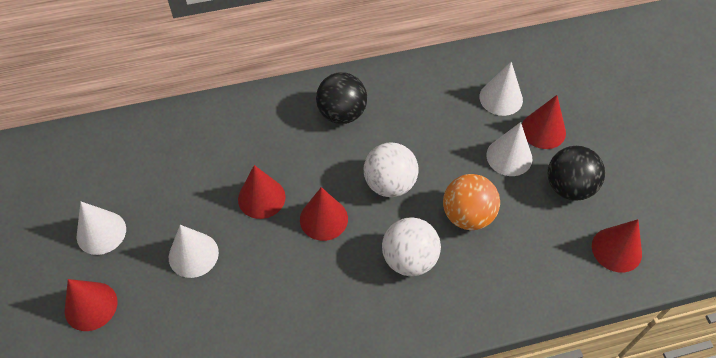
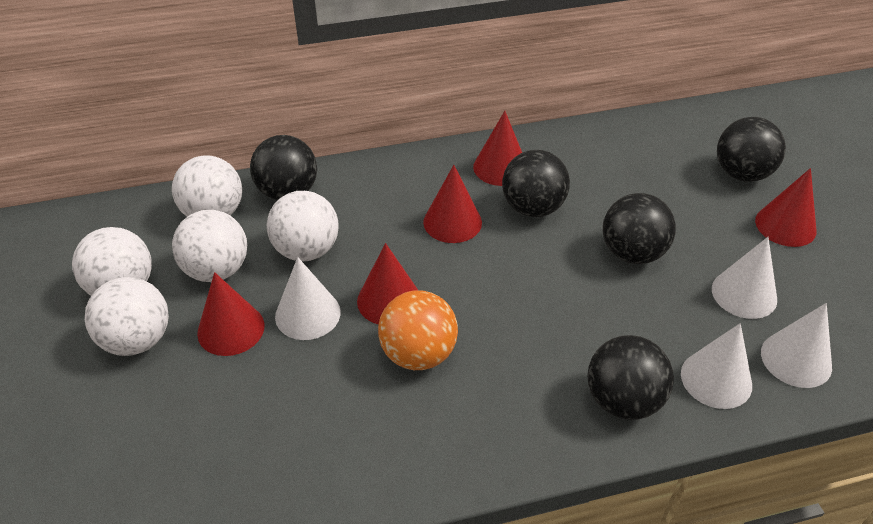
black ball: [316,72,367,124] [548,146,605,201] = 2 -> [250,135,317,200] [502,150,570,217] [587,335,674,420] [603,193,676,264] [717,117,786,182] = 5
white ball: [364,142,419,197] [382,217,441,276] = 2 -> [72,227,152,296] [85,277,169,356] [172,155,242,217] [172,210,247,282] [267,191,339,261] = 5

